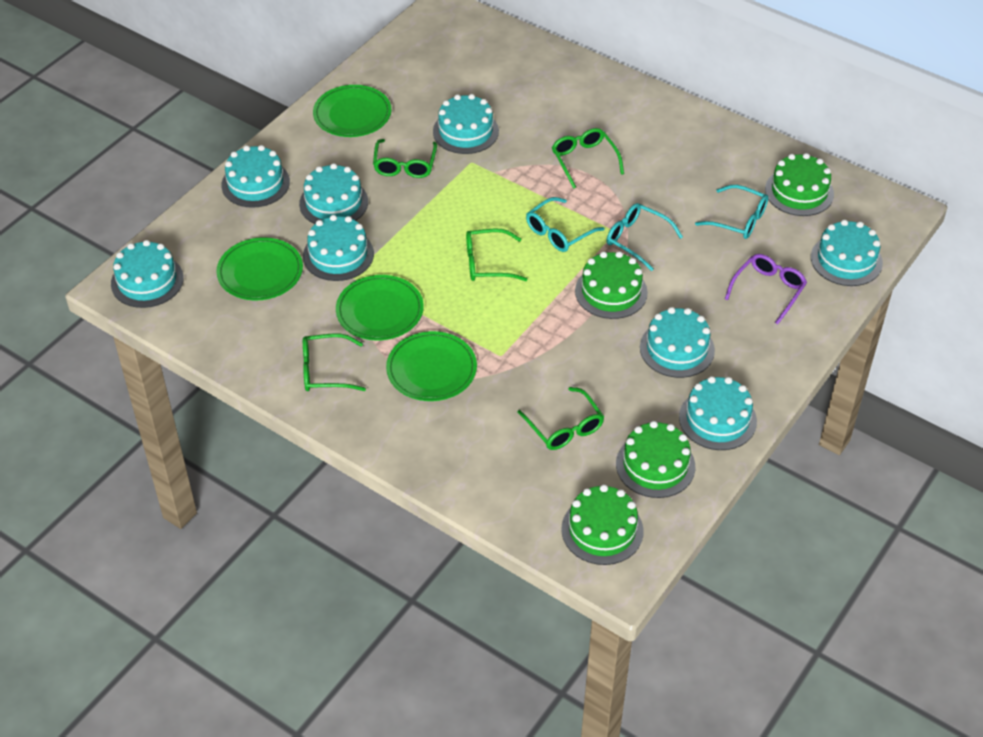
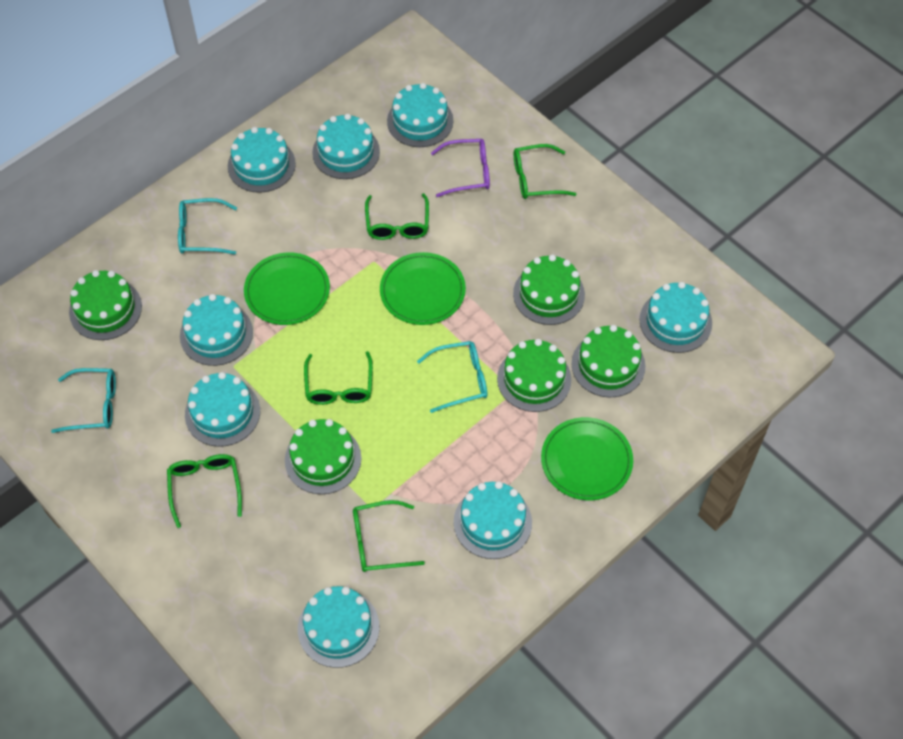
green cake: [561,484,643,565] [575,251,648,319] [616,421,695,498] [765,153,834,216] = 4 -> [69,270,142,340] [285,419,362,494] [497,339,571,412] [513,254,585,325] [571,325,646,398] = 5
green plate: [216,237,303,301] [313,85,392,137] [336,275,424,340] [386,331,477,401] = 4 -> [244,252,330,325] [380,252,466,325] [541,417,633,500] = 3

